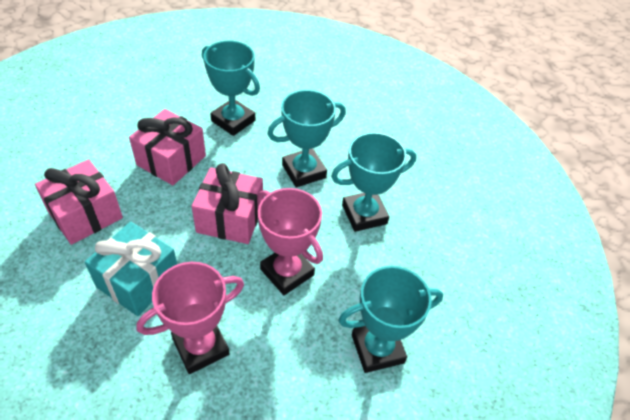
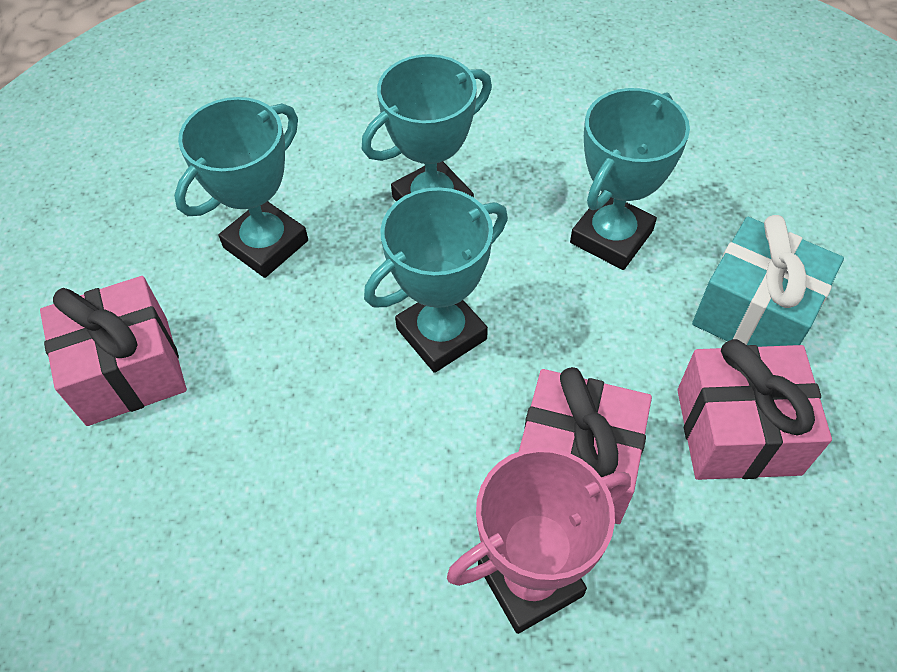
pink trophy: [136,262,244,374] [258,188,323,295] = 2 -> [447,448,631,634] = 1

